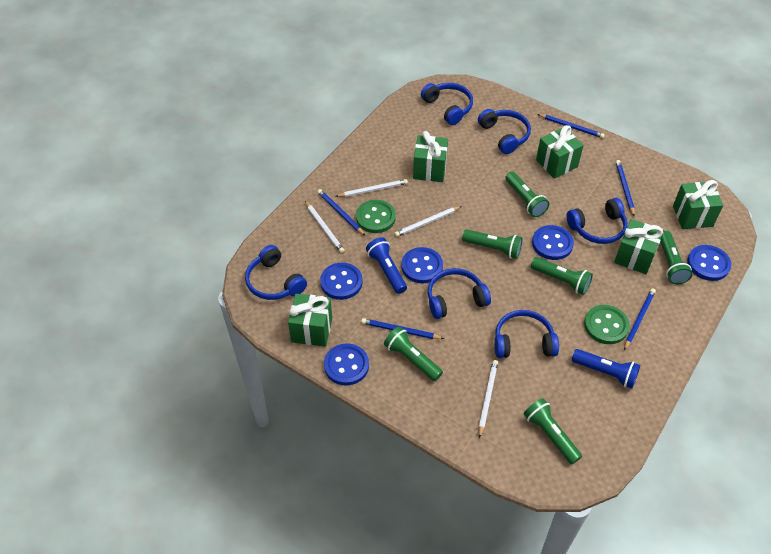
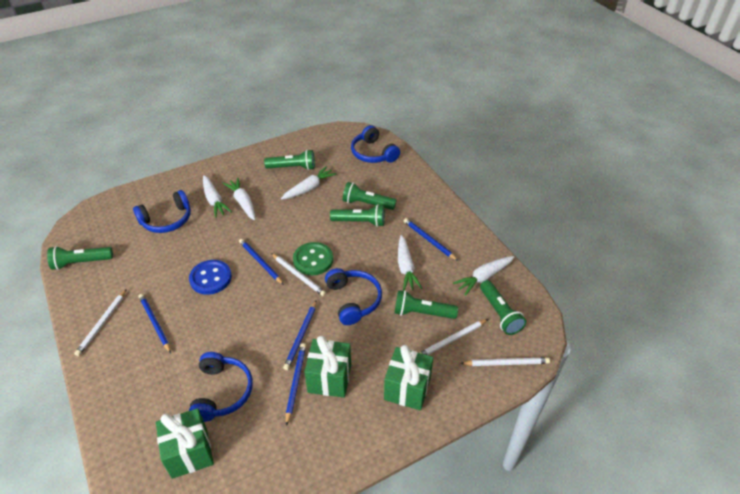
blue button: [320,263,363,300] [324,344,369,385] [401,247,443,283] [532,225,574,260] [687,245,731,281] = 5 -> [189,260,232,295] = 1
blue flashlight: [366,237,407,294] [572,349,640,389] = 2 -> none = 0
blue headphones: [245,245,307,300] [421,83,473,125] [428,268,491,319] [478,109,531,154] [494,310,559,358] [567,198,628,244] = 6 -> [133,190,191,233] [189,352,253,422] [325,268,382,325] [351,125,400,163] = 4
green button: [356,200,396,233] [584,305,630,344] = 2 -> [293,242,333,275] = 1
green gift: [288,294,332,347] [413,131,448,182] [536,125,584,178] [614,219,664,274] [673,180,723,229] = 5 -> [156,408,214,479] [305,336,351,398] [384,345,433,410] = 3
white carrot: none = 0 -> [203,175,232,218] [223,178,255,220] [281,166,337,200] [398,235,423,291] [453,256,514,296] = 5

